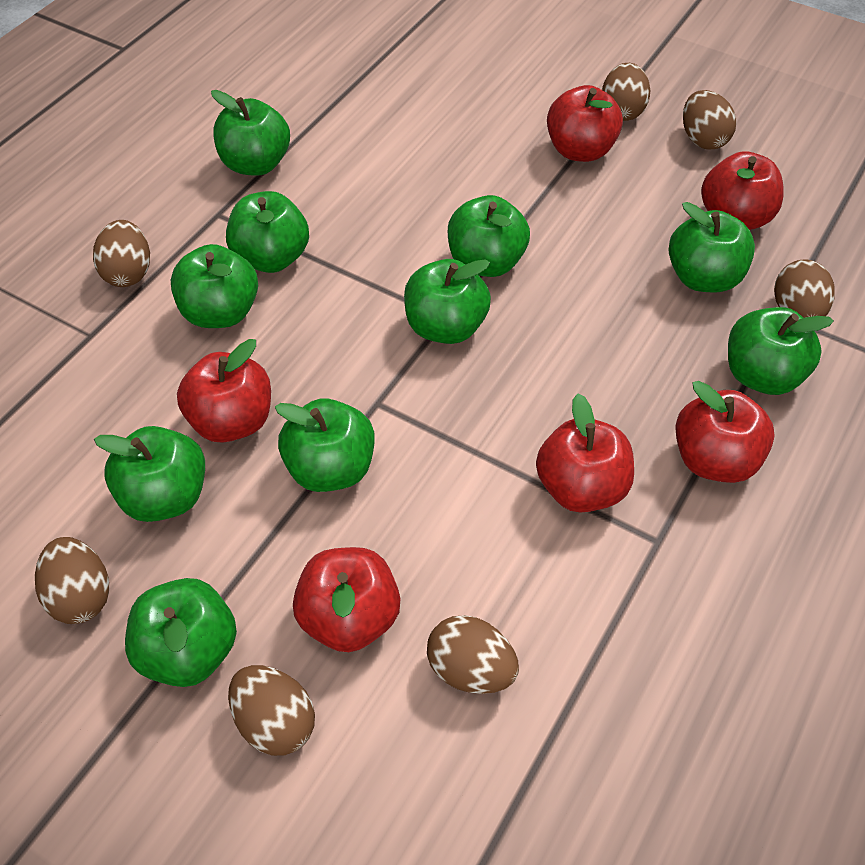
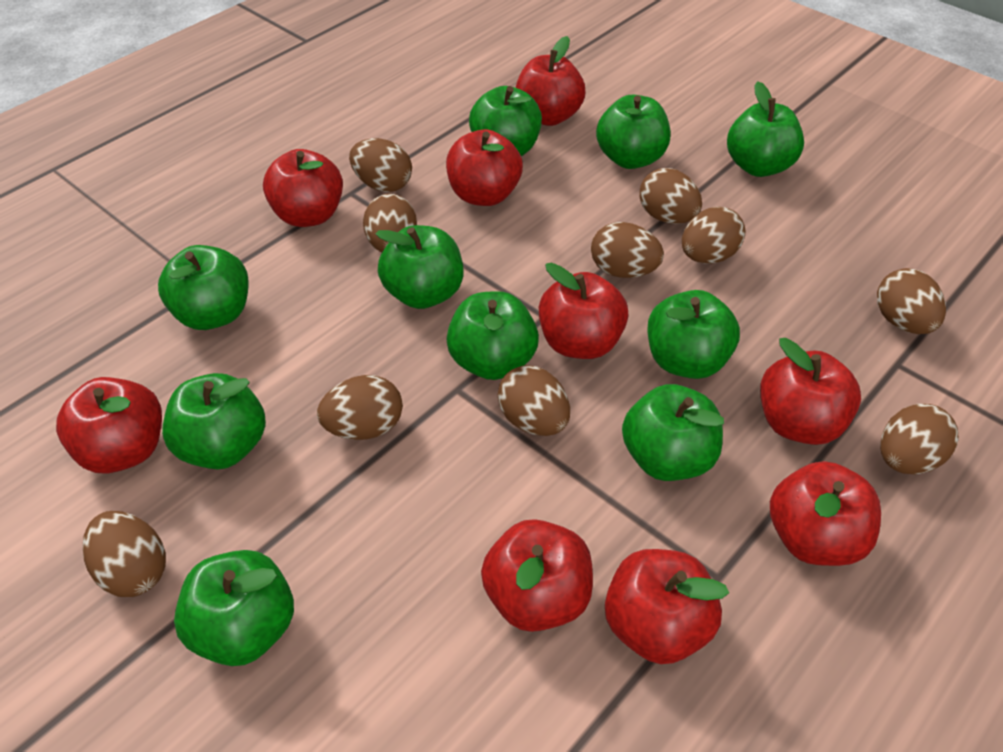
brown egg: [35,537,109,624] [93,220,150,287] [228,665,315,756] [427,615,519,694] [602,63,650,121] [683,90,736,150] [774,259,835,318] = 7 -> [83,511,166,597] [317,375,403,440] [349,138,412,192] [363,194,417,253] [498,365,570,436] [591,222,664,278] [640,168,702,224] [682,206,745,264] [877,268,946,334] [880,404,959,474] = 10
red apple: [177,339,271,443] [293,547,401,652] [536,394,634,513] [547,85,623,162] [675,381,775,483] [701,151,784,230] = 6 -> [56,377,162,473] [263,149,343,227] [446,129,523,206] [481,519,593,632] [516,36,586,126] [539,263,629,359] [605,549,729,664] [760,338,861,445] [770,461,881,566] = 9

